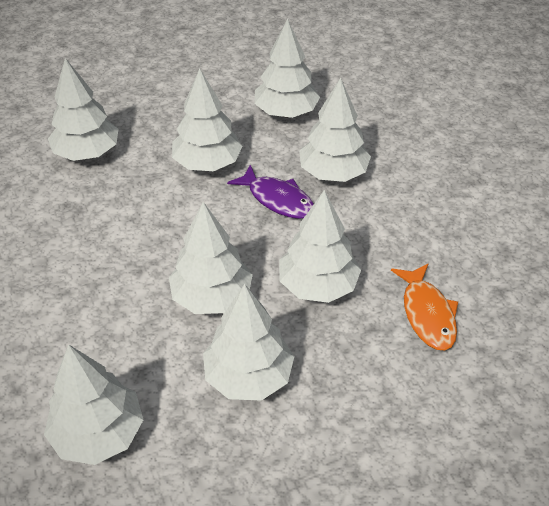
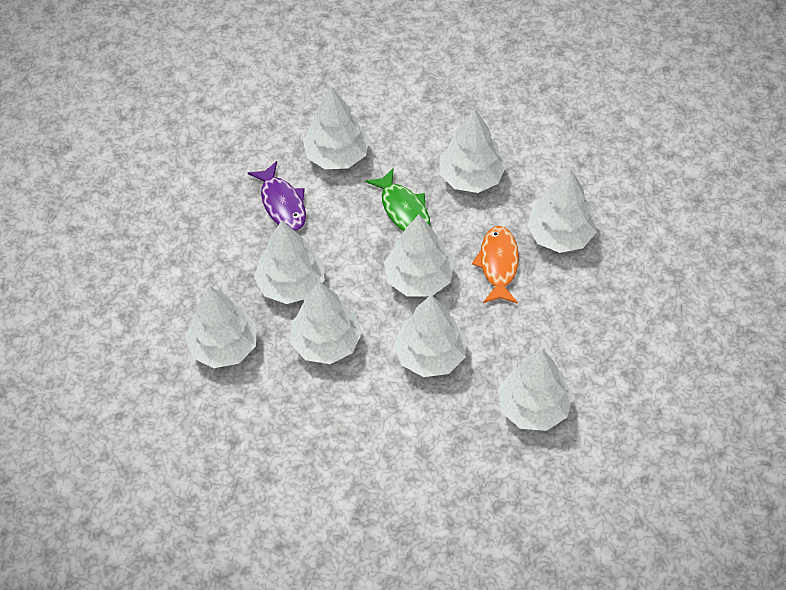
green fish: none = 0 -> [365,167,430,232] = 1
white tree: [44,344,143,465] [48,58,118,161] [169,202,253,314] [172,68,243,171] [203,284,294,401] [254,18,320,118] [279,190,361,303] [299,78,371,182] = 8 -> [185,285,257,368] [254,221,325,304] [290,281,362,364] [303,86,369,169] [384,215,454,296] [394,295,466,377] [440,109,506,193] [498,349,573,431] [527,169,597,253] = 9

